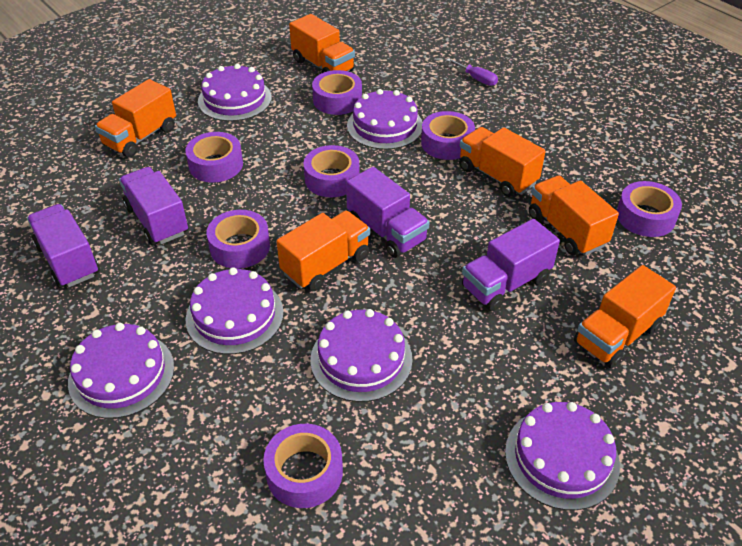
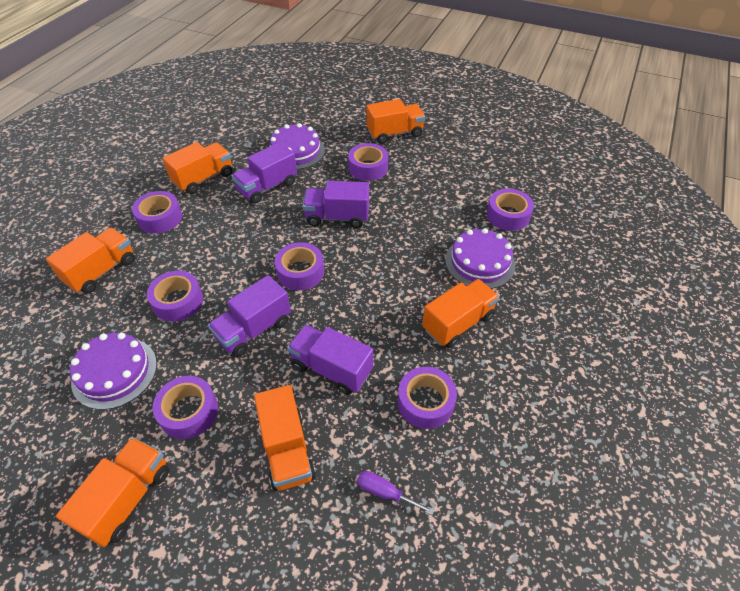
purple cake: [68,323,174,419] [186,267,284,354] [198,64,272,121] [310,309,413,402] [347,89,423,150] [505,402,620,510] = 6 -> [70,333,157,410] [269,123,325,170] [445,228,516,289] = 3

